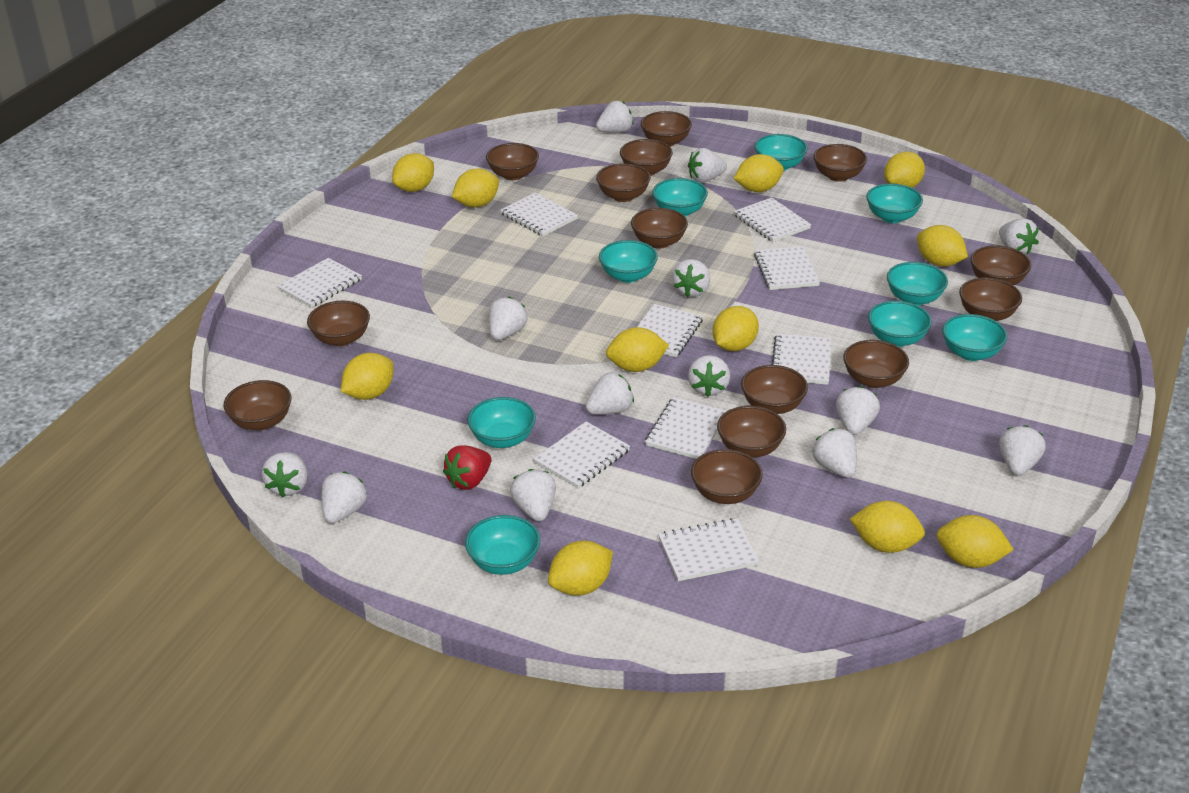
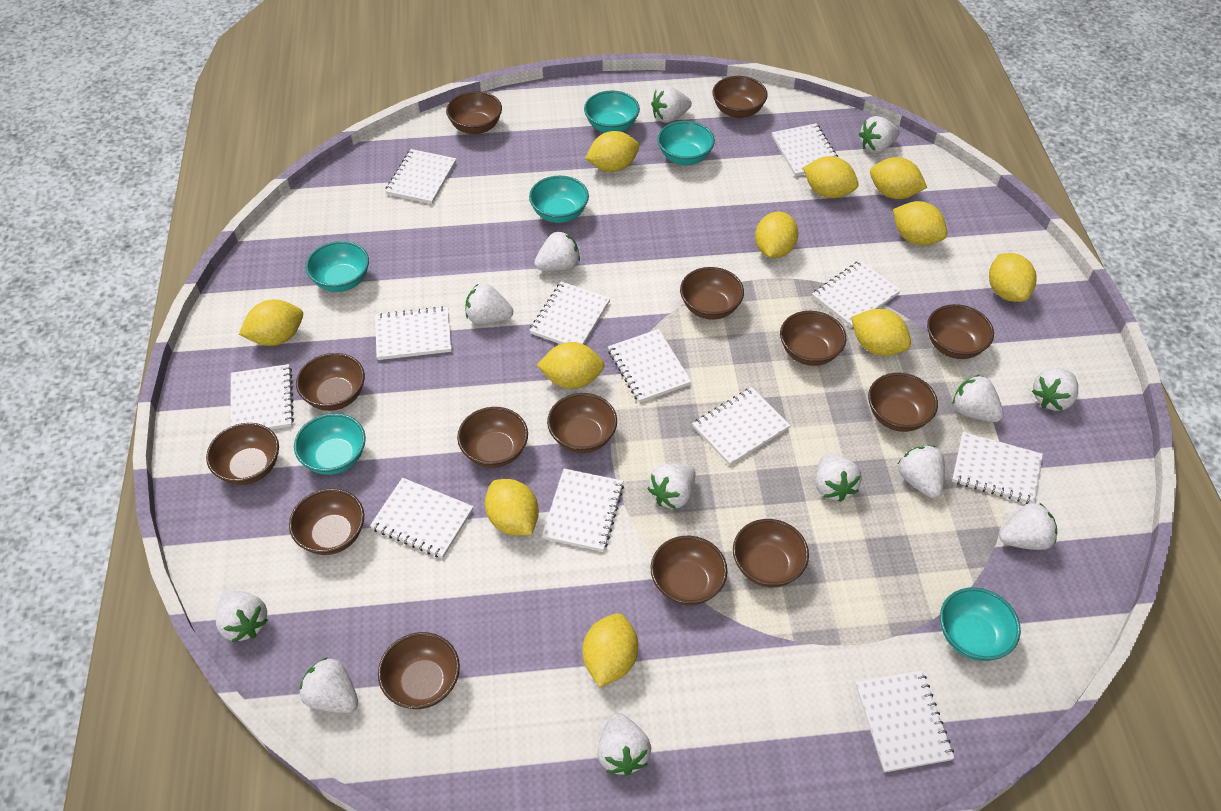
red strawberry: [443,445,491,490] = 1 -> none = 0
turquoise bowl: [465,515,540,575] [467,397,536,448] [599,240,658,283] [652,178,708,217] [755,134,808,171] [866,184,923,223] [868,301,932,347] [887,262,948,306] [942,314,1007,361] = 9 -> [294,413,366,475] [306,241,369,292] [529,176,589,223] [584,90,640,133] [657,121,715,165] [940,587,1021,661] = 6
white notebook: [277,258,362,308] [500,193,578,236] [534,422,630,488] [637,304,703,357] [645,397,727,459] [658,518,759,581] [734,197,811,242] [754,246,820,290] [772,334,831,385] = 9 -> [231,364,294,430] [370,478,474,558] [375,306,452,360] [385,149,456,204] [529,281,611,344] [542,469,624,552] [608,329,692,403] [692,387,790,465] [772,124,838,176] [812,260,901,328] [855,670,954,773] [952,432,1043,504] = 12

